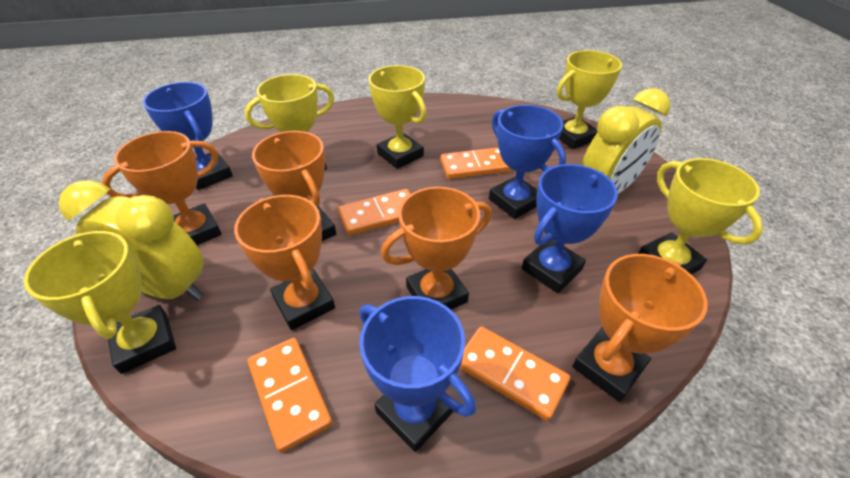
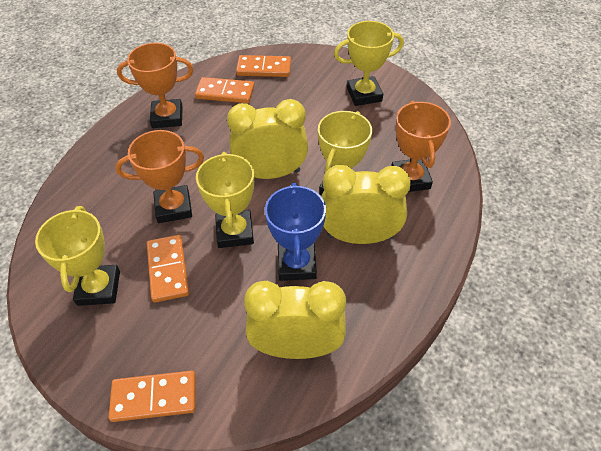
blue trophy: [143,82,233,190] [359,296,476,452] [489,105,566,219] [522,164,618,293] = 4 -> [265,183,326,281] = 1
orange trophy: [102,131,222,245] [234,195,335,330] [252,131,336,241] [381,187,491,310] [572,254,708,402] = 5 -> [115,130,204,223] [117,43,193,128] [391,101,451,192] = 3
yellow clock: [58,180,204,300] [581,88,670,194] = 2 -> [227,99,308,179] [244,281,346,359] [321,165,411,244] = 3
yellow trophy: [24,231,176,374] [245,74,334,170] [369,65,426,169] [557,50,622,149] [638,158,763,274] = 5 -> [35,206,120,306] [196,152,255,248] [318,111,372,195] [334,21,404,106] = 4

